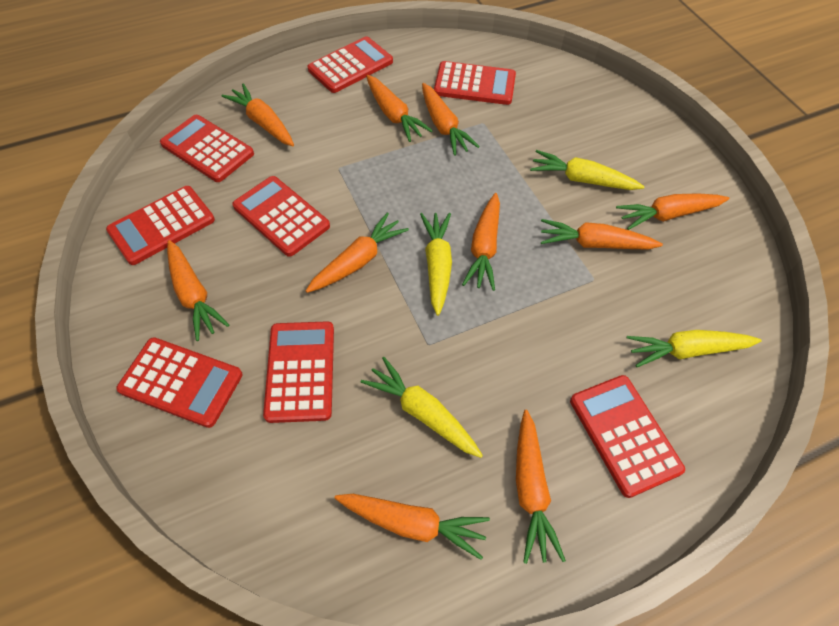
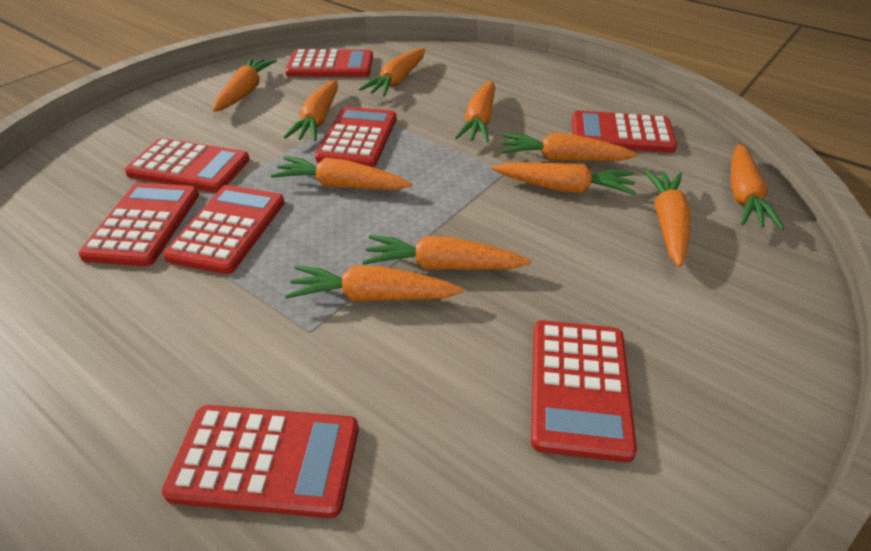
orange carrot: [167,240,229,341] [221,84,294,146] [306,212,409,293] [334,494,490,560] [366,75,433,142] [422,83,480,156] [462,193,500,291] [516,410,566,564] [541,219,663,250] [616,193,730,230] = 10 -> [213,58,277,112] [271,156,412,190] [283,80,338,141] [285,265,464,301] [359,48,425,97] [362,235,531,270] [455,81,495,143] [492,162,636,195] [501,133,638,161] [644,169,691,267] [731,144,785,230] = 11
yellow carrot: [361,357,483,458] [420,213,452,316] [530,150,645,190] [627,330,761,367] = 4 -> none = 0

